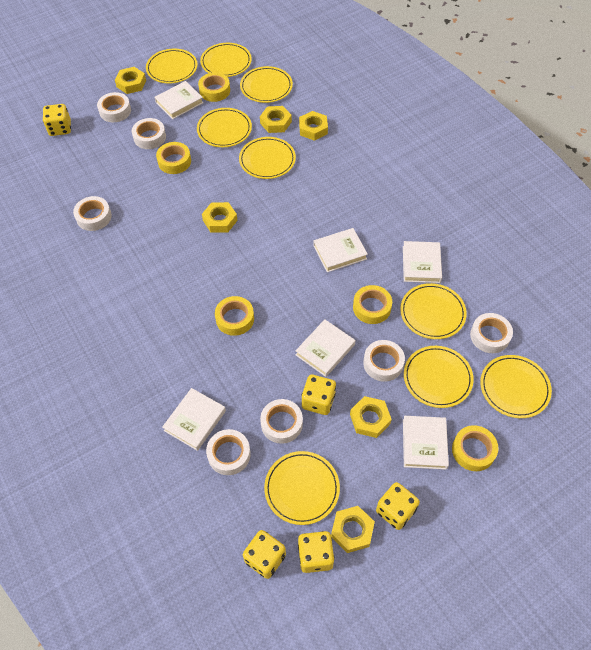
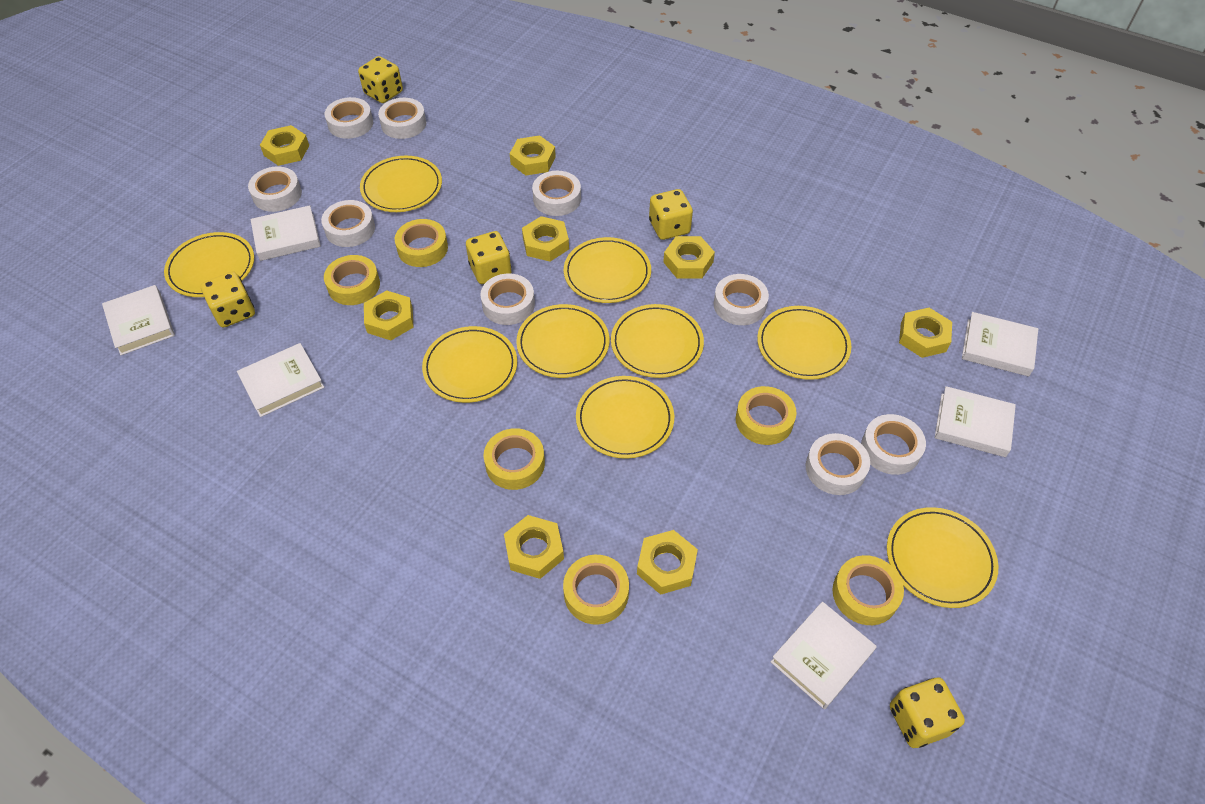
white tape: [73,196,112,231] [97,92,131,122] [132,118,166,149] [206,429,251,475] [260,399,303,444] [363,340,405,382] [470,313,513,353] = 7 -> [248,166,302,212] [321,200,375,247] [325,97,373,139] [378,98,426,139] [480,274,535,325] [532,171,581,216] [714,274,769,325] [806,433,870,495] [861,414,926,475] = 9
yellow nut: [115,67,146,94] [202,202,238,233] [260,106,292,133] [299,111,328,141] [331,506,375,553] [350,396,392,438] = 6 -> [260,125,309,166] [364,290,414,340] [504,515,564,579] [510,135,556,176] [522,216,569,261] [637,530,698,595] [663,236,715,279] [899,308,952,358] = 8
yellow tape: [156,142,191,174] [198,72,230,102] [215,296,254,336] [353,285,392,324] [452,425,498,471] = 5 -> [324,255,380,305] [395,219,448,267] [484,428,545,490] [563,555,629,625] [736,386,797,445] [832,555,904,625] = 6

